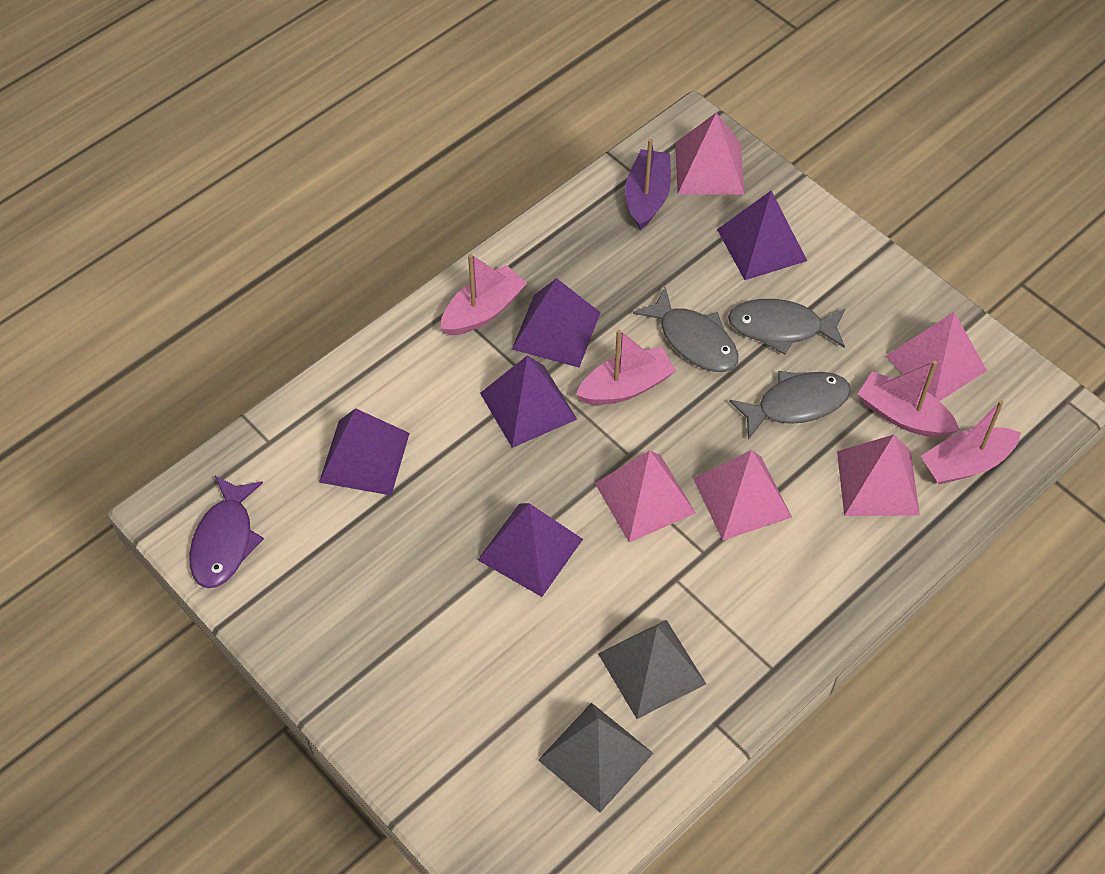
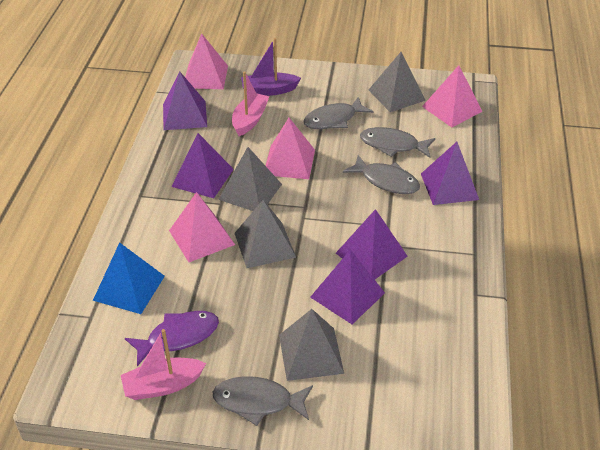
blue pyramid: none = 0 -> [93,242,165,314] = 1
grey fish: [633,286,738,372] [728,299,845,355] [729,371,851,440] = 3 -> [213,376,313,426] [303,97,374,129] [343,155,420,194] [360,127,435,158] = 4
grey pyramid: [538,702,653,813] [598,620,706,719] = 2 -> [218,147,282,211] [234,200,296,268] [279,309,344,381] [369,52,426,112] = 4
pink boat: [440,254,527,336] [576,329,676,405] [858,360,960,438] [921,400,1021,484] = 4 -> [121,329,206,400] [232,71,269,136] = 2
pink pyramid: [595,450,696,542] [675,113,744,195] [693,450,792,541] [837,435,920,516] [886,312,987,401] = 5 -> [169,192,235,262] [185,33,228,89] [266,118,315,179] [422,65,482,127] = 4

